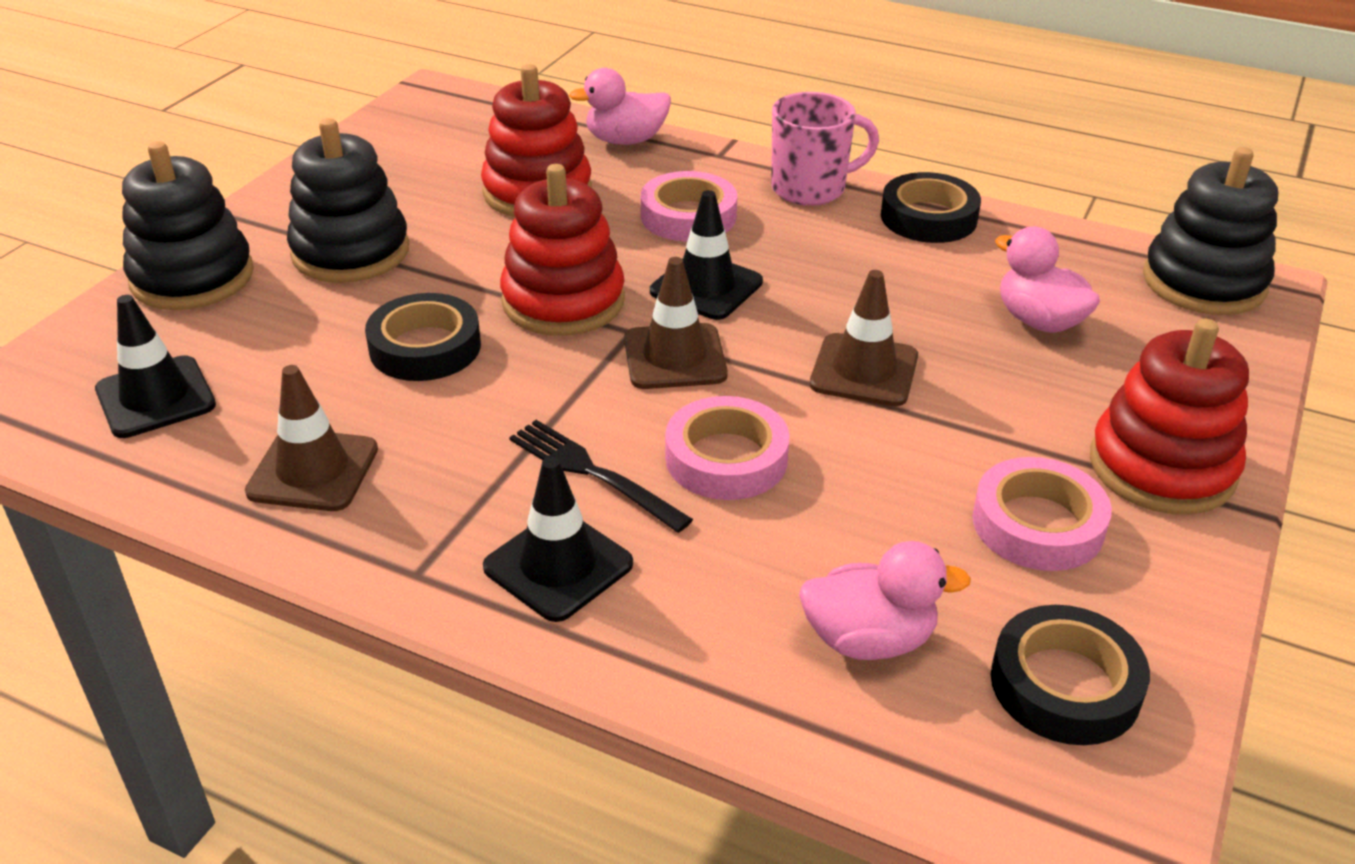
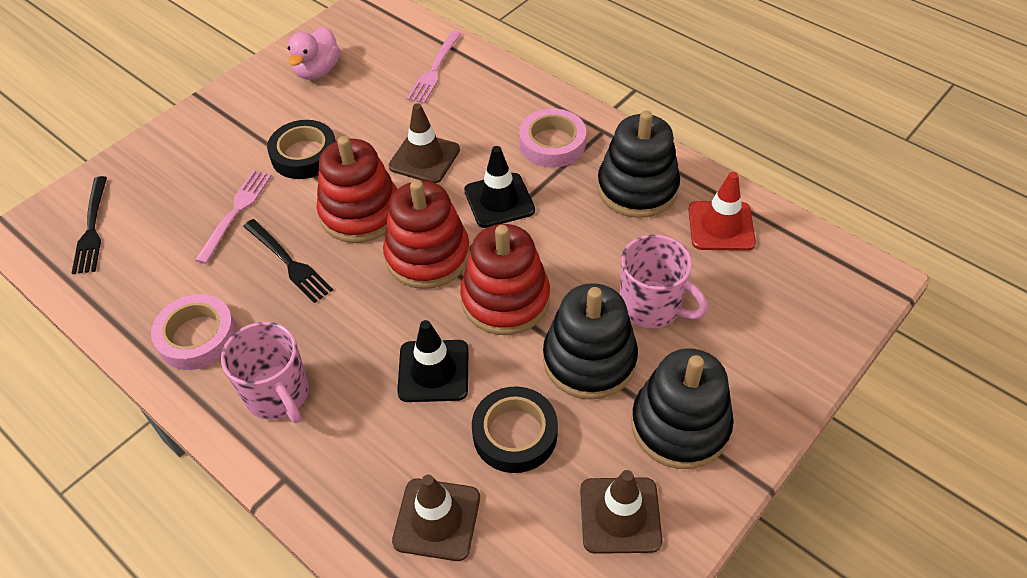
black fork: [509,420,693,533] = 1 -> [72,176,107,274] [243,219,333,303] = 2
black tape: [365,293,481,381] [881,172,981,243] [991,605,1150,745] = 3 -> [267,120,336,179] [472,386,558,473] = 2
black traffic cone: [95,295,216,438] [483,457,633,622] [650,190,763,320] = 3 -> [397,320,469,402] [464,146,535,228] = 2
pink duck: [569,68,671,145] [799,541,971,660] [995,226,1100,333] = 3 -> [288,27,340,80] = 1
pink fork: none = 0 -> [195,170,272,264] [406,31,462,104] = 2
pink mug: [771,92,879,206] = 1 -> [221,322,309,423] [620,234,708,328] = 2
pink tape: [641,171,737,242] [665,396,790,500] [972,457,1112,571] = 3 -> [151,294,237,370] [519,109,586,168] = 2
red traffic cone: none = 0 -> [688,171,756,251] = 1

